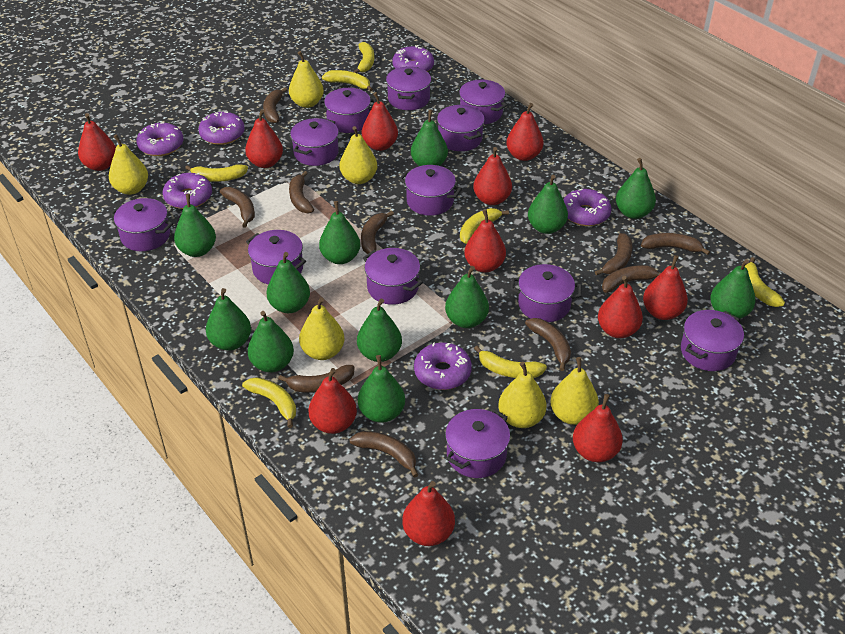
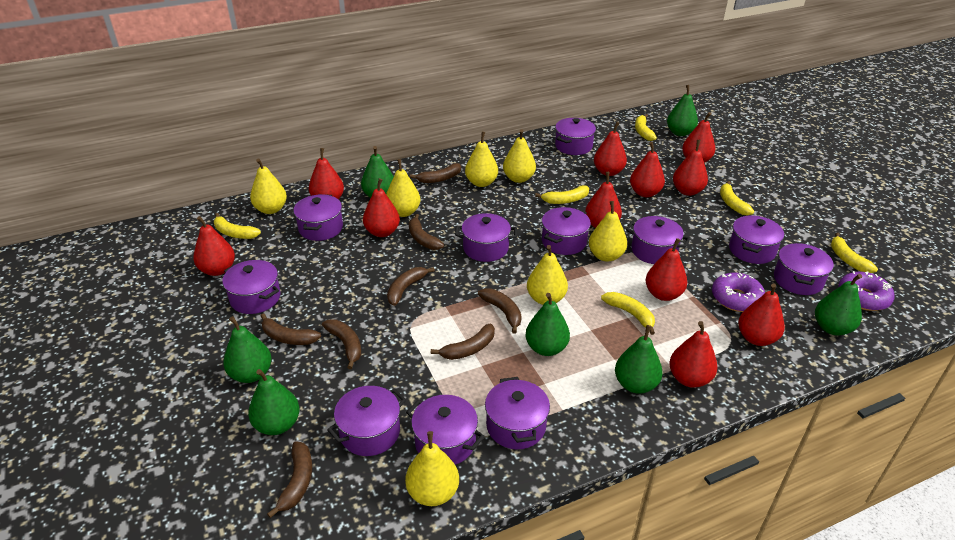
brown banana: [220,187,255,228] [263,88,287,123] [278,365,355,393] [289,171,314,214] [349,431,418,478] [361,211,394,254] [525,318,571,371] [595,233,632,275] [602,265,661,293] [641,233,710,255] = 10 -> [261,313,321,345] [267,441,312,518] [322,319,361,369] [387,267,435,306] [409,214,444,250] [410,163,461,183] [431,324,495,360] [478,288,522,334] = 8
green pear: [174,194,216,257] [206,288,251,351] [248,311,294,373] [266,252,310,313] [319,201,360,264] [357,299,402,362] [358,355,405,423] [411,109,448,166] [445,266,489,328] [528,175,568,234] [616,158,656,219] [710,259,756,319] = 12 -> [223,316,272,383] [248,369,300,435] [361,146,394,198] [525,293,570,356] [615,325,663,394] [667,85,698,136] [815,274,862,336] = 7
purple donut: [136,122,183,156] [163,173,212,209] [199,112,245,145] [392,45,434,72] [414,342,472,390] [563,189,611,226] = 6 -> [712,273,765,312] [838,271,895,311] = 2
purple pot: [110,198,173,251] [246,230,306,284] [290,118,339,166] [318,88,377,133] [363,248,423,305] [386,66,431,110] [399,165,462,216] [437,105,485,151] [445,408,510,478] [458,80,507,124] [511,264,582,322] [681,310,744,371] = 12 -> [222,260,280,314] [293,194,343,241] [327,386,406,456] [406,395,485,465] [455,213,517,262] [485,377,550,449] [542,207,591,255] [555,118,596,155] [626,216,690,264] [729,215,784,264] [774,243,834,295] = 11
yellow banana: [185,164,248,182] [242,377,296,428] [322,70,373,92] [353,42,374,73] [460,208,509,244] [474,346,547,378] [745,257,785,307] = 7 -> [214,213,261,239] [535,185,589,204] [601,292,655,335] [635,114,657,141] [720,181,754,216] [831,233,878,273] = 6
yellow pear: [109,134,148,195] [289,51,324,108] [299,297,344,360] [339,126,377,184] [498,362,546,428] [550,357,599,425] = 6 -> [250,159,287,214] [386,159,420,217] [405,431,459,506] [465,132,498,187] [503,129,536,183] [527,245,568,305] [589,201,627,262] = 7

